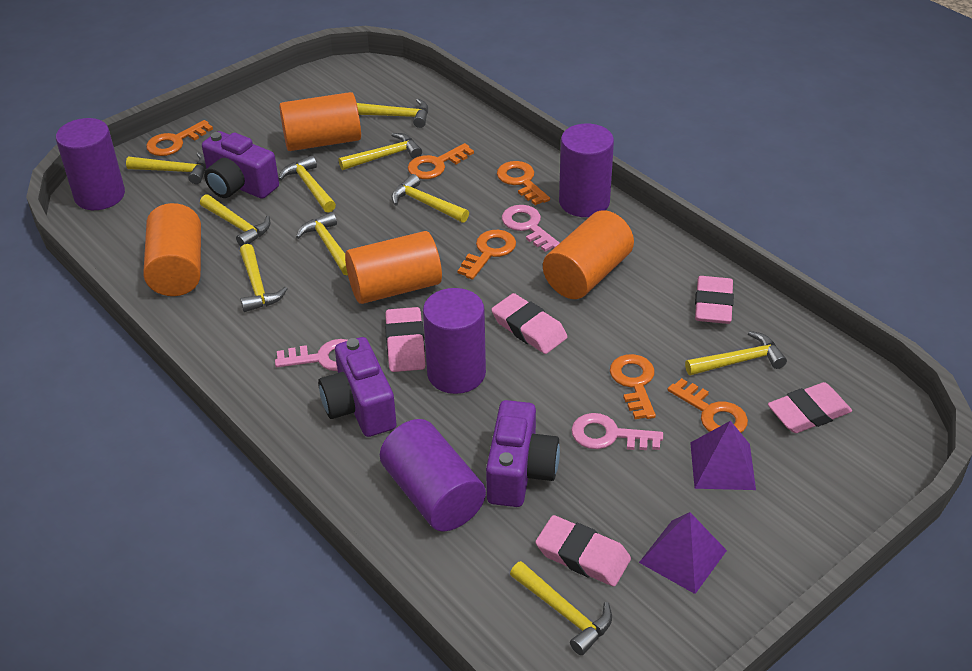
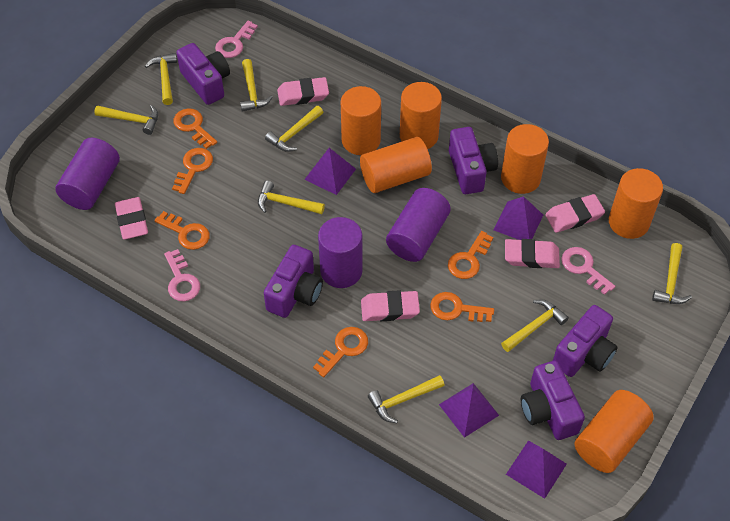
orange cylinder: [143,203,201,296] [279,92,361,151] [345,231,442,304] [543,210,634,299] = 4 -> [341,86,381,155] [360,137,432,193] [400,82,442,149] [501,124,549,194] [575,390,654,473] [609,168,663,239] = 6
purple camera: [202,131,279,199] [318,337,396,437] [486,400,560,507] = 3 -> [176,43,230,105] [264,245,323,318] [449,127,498,194] [521,360,585,440] [553,305,618,377] = 5
purple cylinder: [56,118,125,210] [380,419,486,531] [423,288,486,394] [559,123,614,217] = 4 -> [55,138,120,210] [318,217,363,288] [386,188,451,262] = 3
purple pyramid: [639,512,727,594] [690,421,756,490] = 2 -> [304,148,356,195] [439,383,499,438] [493,196,543,240] [506,440,567,499] = 4
yellow hammer: [126,152,206,184] [200,194,270,246] [240,244,288,312] [279,155,336,213] [296,212,348,275] [339,133,422,170] [357,99,428,128] [392,174,469,223] [510,561,612,655] [685,331,787,375] = 10 -> [94,105,158,135] [145,53,177,105] [240,59,273,112] [258,180,325,214] [265,106,323,152] [368,375,445,423] [501,300,569,352] [652,243,692,304] = 8

